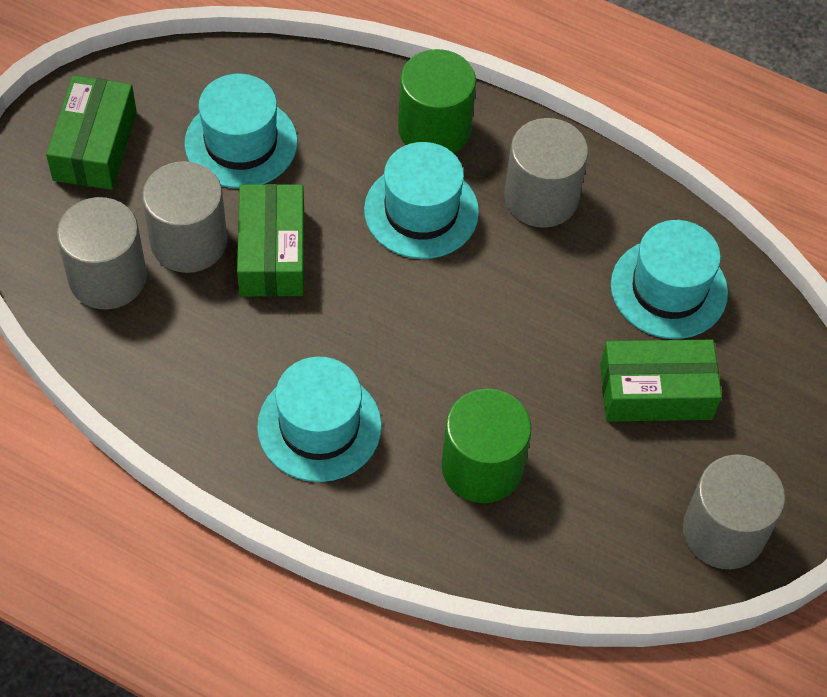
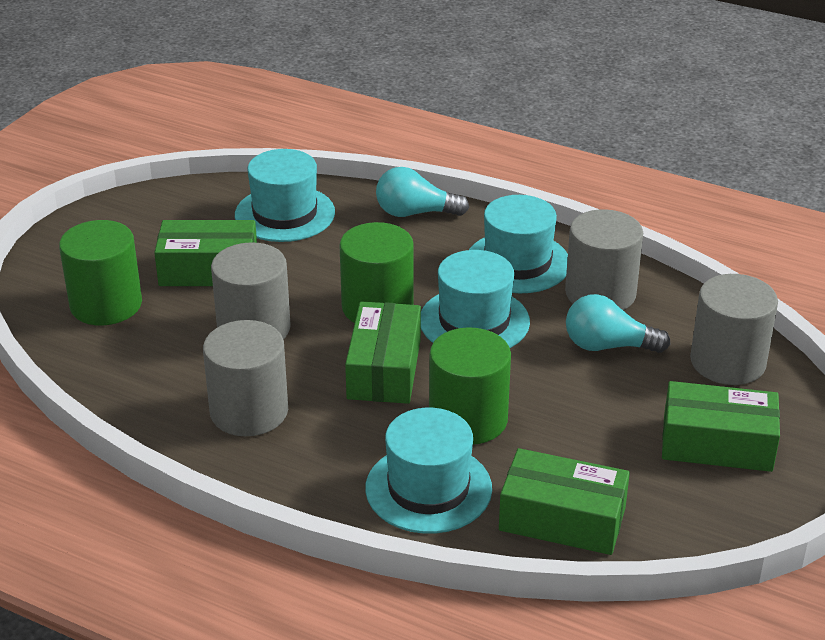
green box: [46,75,137,190] [237,184,304,297] [600,340,722,422] = 3 -> [154,220,257,286] [345,301,421,404] [499,448,630,555] [662,381,780,472] = 4
green cylinder: [398,49,476,153] [441,389,532,503] = 2 -> [59,220,142,325] [339,222,414,323] [429,327,511,445] = 3
turquoise light bulb: none = 0 -> [376,167,469,217] [566,294,670,353] = 2

